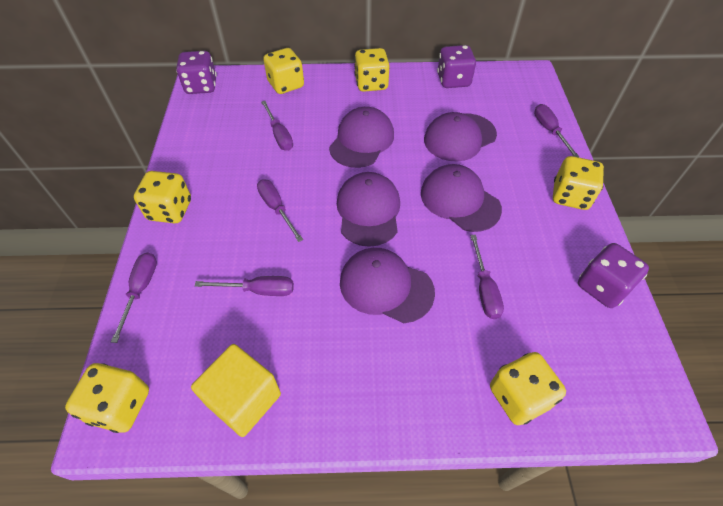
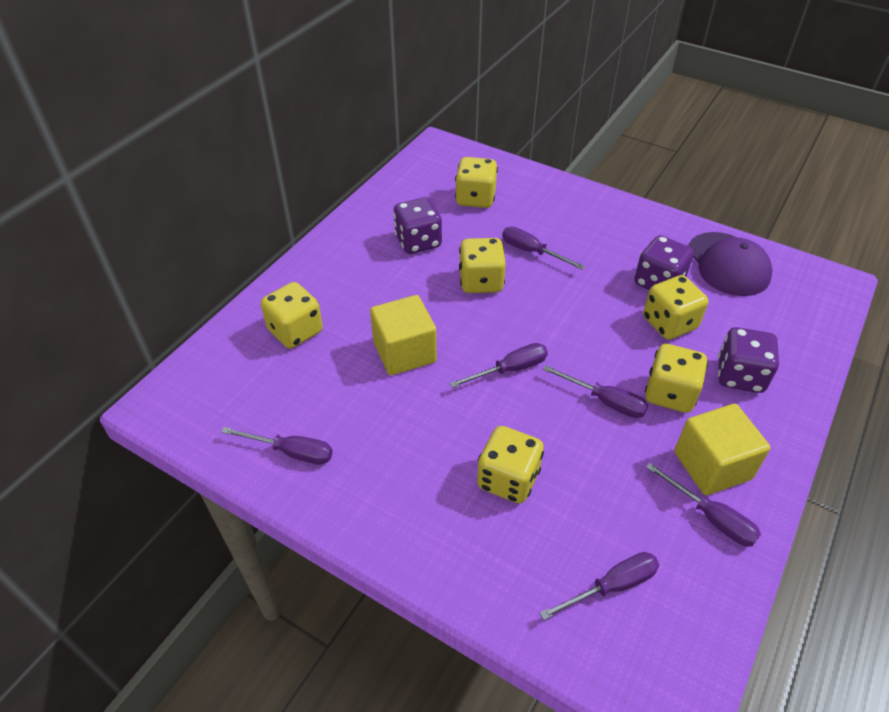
purple cap: [329,107,394,168] [337,172,400,247] [340,248,435,323] [421,164,502,232] [424,112,497,162] = 5 -> [688,232,772,296] = 1
yellow cube: [191,344,281,437] = 1 -> [370,295,437,375] [674,404,771,495] = 2

